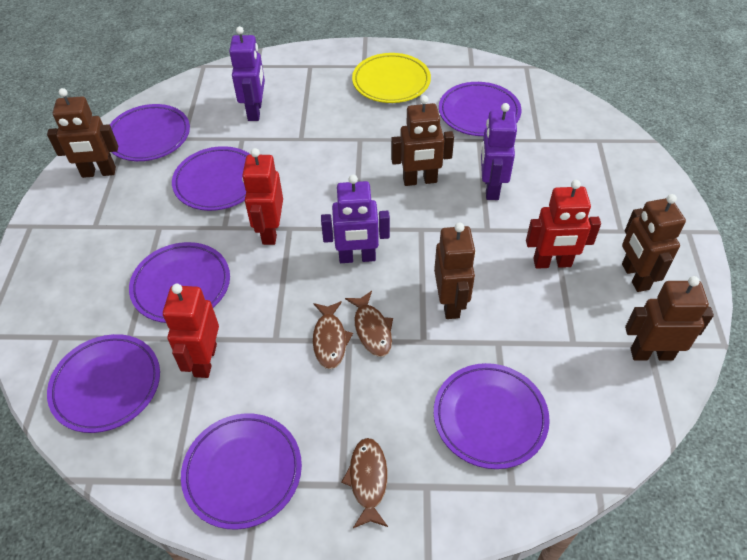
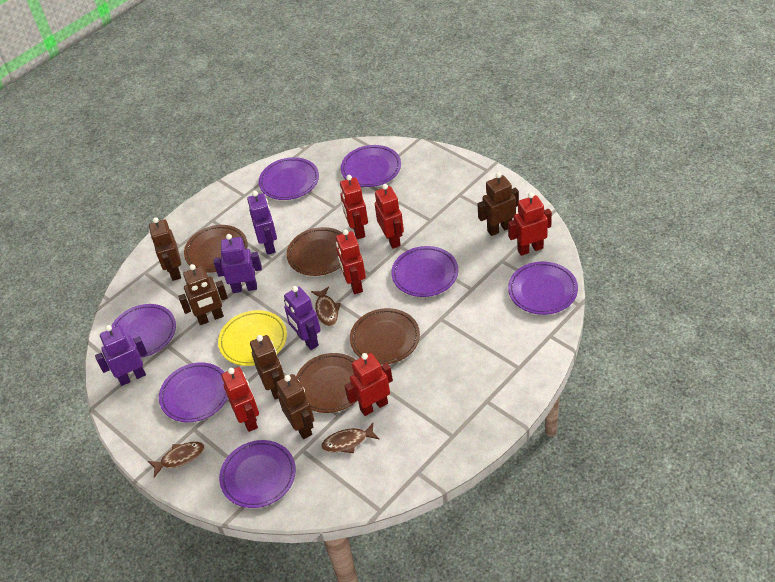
brown plate: none = 0 -> [184,225,248,273] [287,227,343,276] [296,353,356,413] [350,308,420,365] = 4
purple robot: [229,26,265,121] [321,175,390,263] [481,103,517,200] = 3 -> [95,325,147,386] [214,234,262,293] [247,191,277,255] [284,286,321,350] = 4
red robot: [163,284,219,378] [242,148,283,245] [526,180,601,269] = 3 -> [221,367,259,432] [336,229,366,294] [340,175,368,239] [344,353,393,416] [375,184,404,249] [508,192,552,256] = 6

